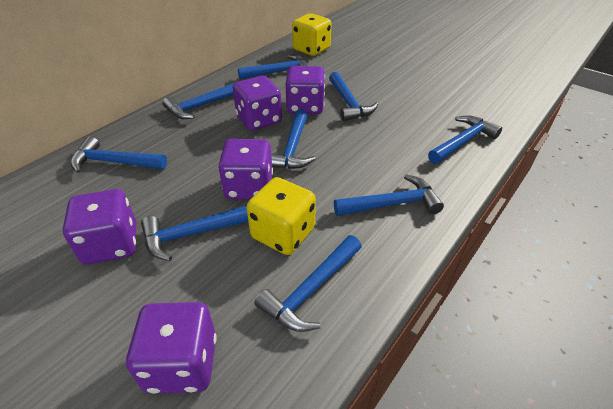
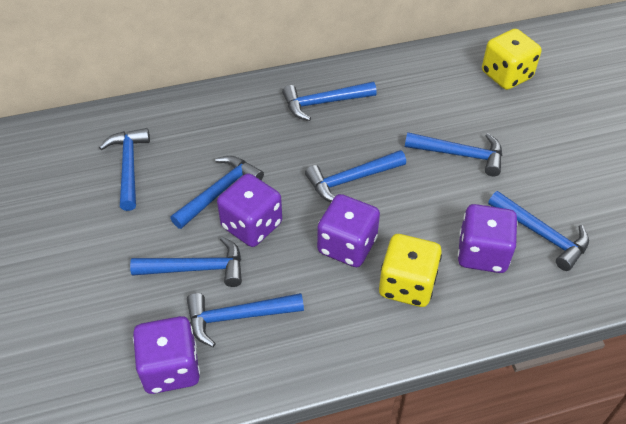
blue hammer: [71,136,167,173] [141,205,248,261] [163,81,239,119] [238,55,310,80] [255,235,362,332] [271,109,315,169] [329,72,378,121] [334,175,444,216] [428,116,502,164] = 9 -> [99,128,150,211] [130,236,242,287] [170,156,264,229] [187,293,304,347] [282,82,377,121] [305,150,406,202] [405,132,502,176] [488,191,589,271] = 8
purple dice: [63,189,136,264] [126,302,217,394] [218,139,273,199] [233,76,282,130] [285,66,325,114] = 5 -> [133,316,200,394] [217,173,282,247] [317,194,380,267] [458,204,518,273] = 4

